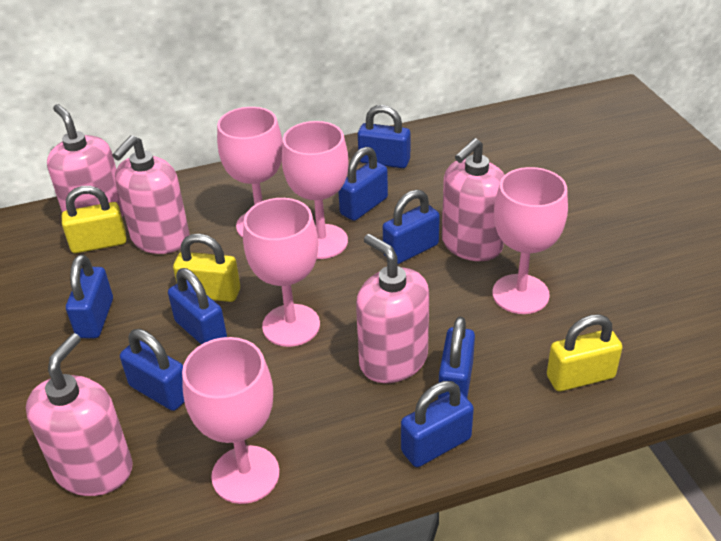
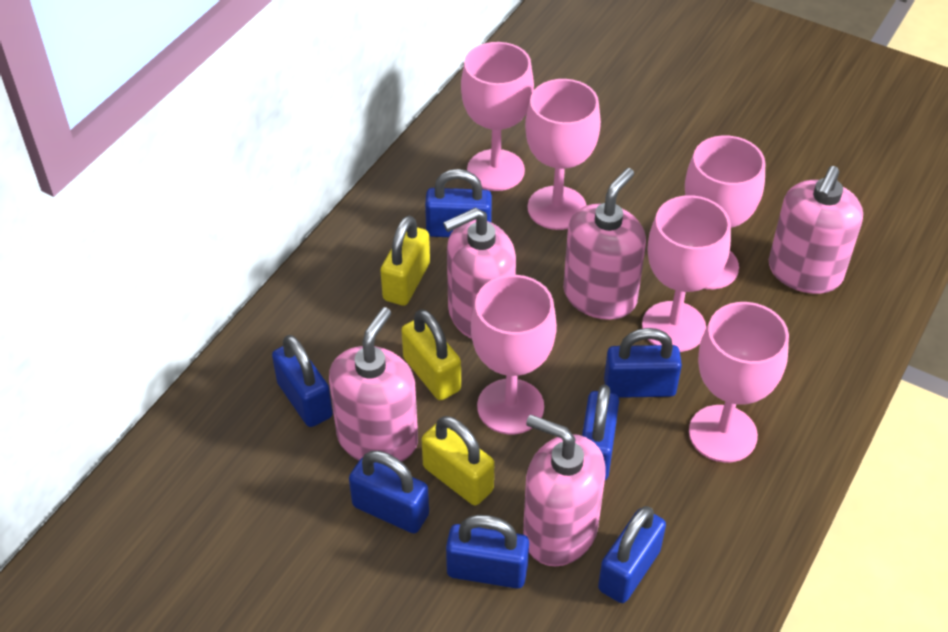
blue padlock: [66,255,113,338] [120,329,184,411] [168,268,227,345] [338,147,388,221] [358,105,410,168] [383,190,440,264] [401,381,474,467] [438,317,475,399] = 8 -> [272,335,333,427] [349,451,429,533] [425,169,492,237] [446,515,529,589] [582,385,619,480] [598,506,666,603] [604,328,682,398] = 7
pink goblet: [182,337,279,504] [217,107,283,238] [243,198,320,347] [282,121,349,259] [492,167,568,314] = 5 -> [461,42,534,191] [471,275,557,435] [525,79,601,230] [642,195,731,352] [685,135,765,289] [689,302,789,463] = 6

